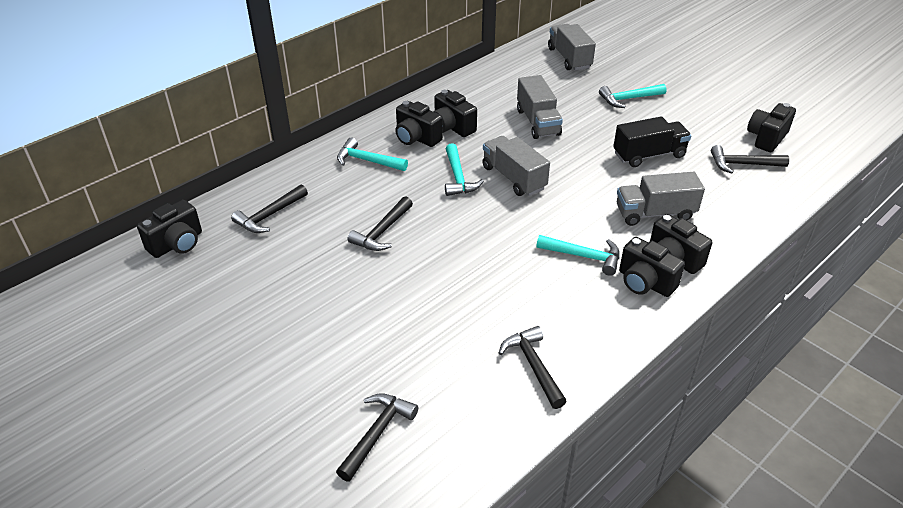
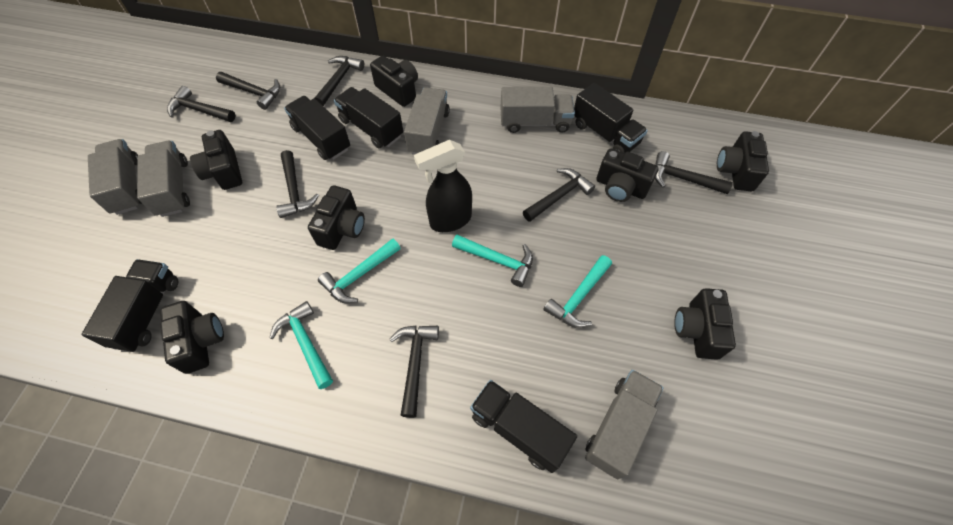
black camera: [137,200,202,258] [395,101,443,147] [433,90,477,137] [619,237,685,297] [650,214,712,274] [747,103,796,152] = 6 -> [160,301,224,374] [190,130,242,190] [308,185,365,250] [370,56,418,107] [596,149,658,202] [674,288,736,360] [717,131,769,191] = 7
black hammer: [231,184,308,233] [336,393,418,482] [347,196,413,251] [499,326,567,409] [711,145,789,174] = 5 -> [167,86,236,122] [216,72,280,110] [276,150,319,218] [315,56,364,106] [390,326,439,418] [523,168,595,222] [655,151,733,194] = 7
black spray bottle: none = 0 -> [414,140,472,232] = 1
black truck: [613,116,691,167] = 1 -> [82,259,178,352] [284,96,350,160] [334,87,403,148] [470,380,577,473] [574,83,648,153] = 5
grey truck: [482,136,550,196] [517,75,563,139] [548,24,596,71] [617,172,705,226] = 4 -> [88,139,142,215] [137,141,190,217] [404,87,450,155] [500,87,575,133] [585,370,664,479] = 5

